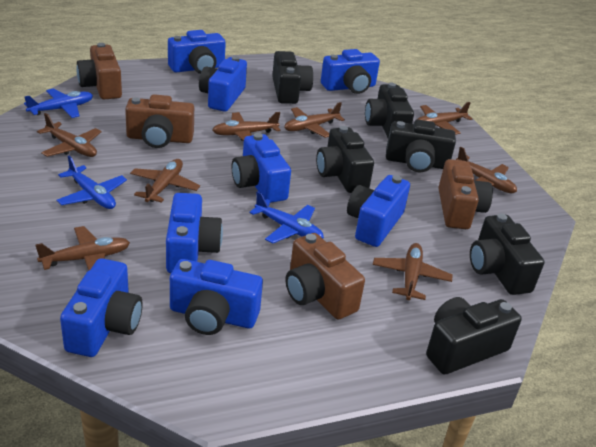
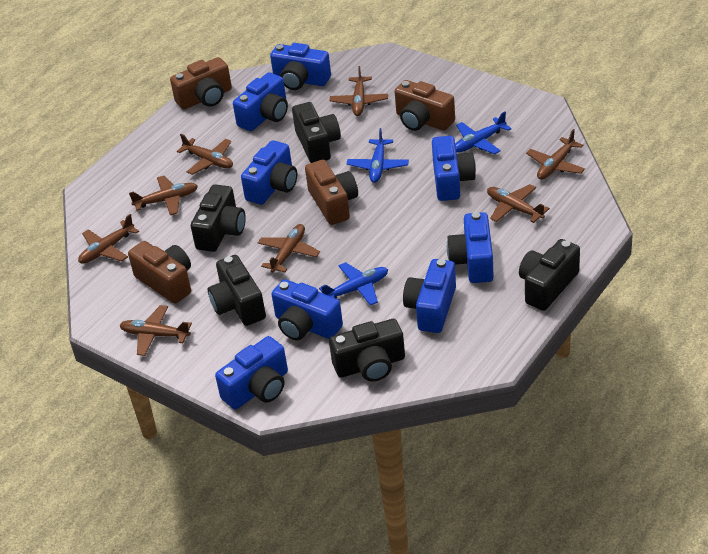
black camera: [272,51,313,104] [316,126,374,193] [365,83,414,138] [386,119,456,172] [426,297,522,375] [470,214,544,295] = 6 -> [191,184,246,252] [208,255,266,326] [292,102,341,163] [329,319,405,381] [519,239,580,311] = 5

